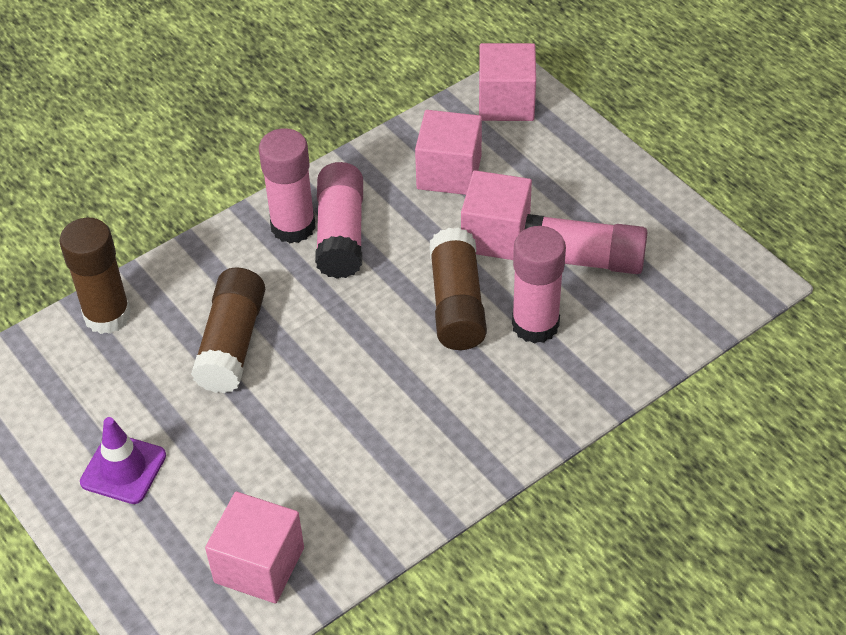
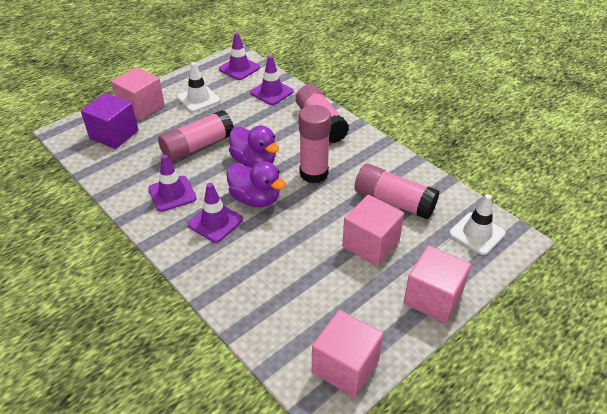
brown glue stick: [59,218,131,334] [191,267,265,393] [429,228,487,350] = 3 -> none = 0
purple cube: none = 0 -> [81,93,138,149] = 1
purple duck: none = 0 -> [227,161,286,207] [229,125,279,167] = 2
purple traffic cone: [80,417,166,504] = 1 -> [148,155,197,212] [188,183,243,243] [219,33,260,80] [250,56,293,105] = 4
white traffic cone: none = 0 -> [177,62,220,112] [449,194,506,255] = 2

